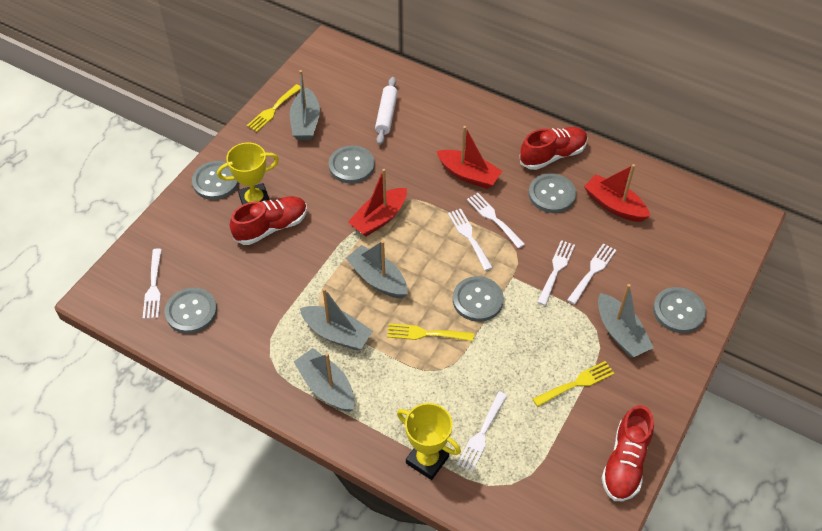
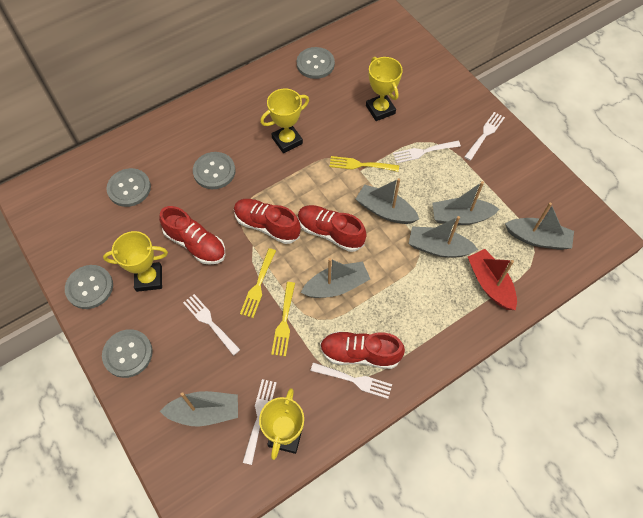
grey boat: [290,70,320,140] [294,348,354,412] [300,288,373,351] [346,240,408,298] [598,284,654,358] = 5 -> [160,391,238,427] [301,258,370,298] [356,178,419,224] [409,216,478,258] [432,181,500,225] [505,203,574,250] = 6
grey button: [165,288,217,334] [192,161,239,200] [329,145,375,184] [453,276,504,322] [529,174,576,213] [653,287,706,333] = 6 -> [65,265,113,309] [102,329,153,378] [106,168,151,207] [193,152,235,189] [297,47,335,79] = 5
red boat: [348,169,407,237] [436,126,502,189] [584,164,650,222] = 3 -> [468,249,517,310] = 1
red shoe: [230,196,307,245] [520,127,588,170] [602,405,654,501] = 3 -> [159,206,225,265] [234,199,301,244] [298,205,367,252] [320,331,405,369] = 4
white fork: [143,249,162,319] [448,209,493,271] [457,391,507,472] [467,193,525,249] [537,240,575,306] [567,243,616,305] = 6 -> [183,294,240,356] [243,379,277,465] [311,362,392,399] [393,141,461,163] [464,112,505,161] = 5
white rolling pin: [375,77,398,145] = 1 -> none = 0
yellow trophy: [217,143,279,205] [397,403,461,480] = 2 -> [103,231,168,292] [259,388,304,460] [260,89,309,153] [366,57,403,121] = 4

